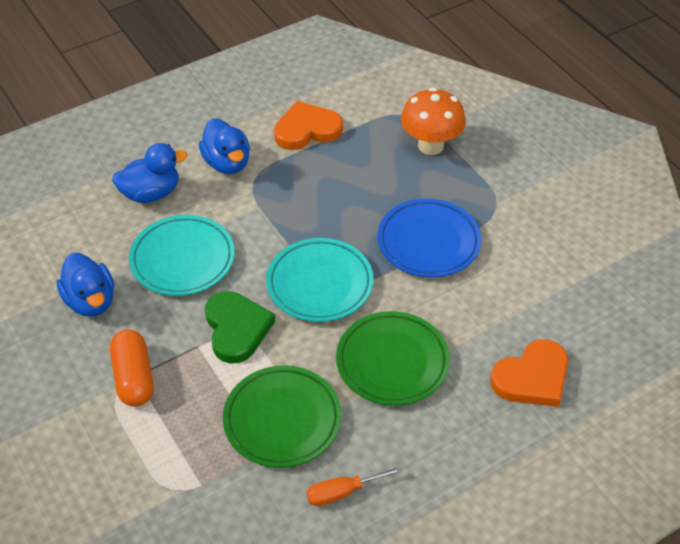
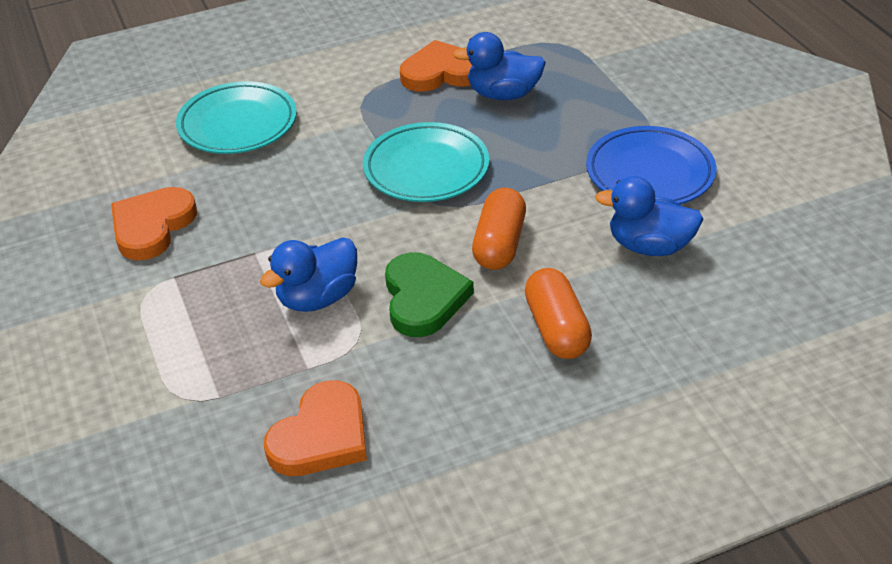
green plate: [223,365,341,468] [336,311,450,406] = 2 -> none = 0
orange capsule: [110,329,154,407] = 1 -> [472,188,526,270] [525,268,592,359] = 2
orange heart: [274,101,343,150] [490,339,568,407] = 2 -> [111,187,197,260] [264,380,367,476] [400,40,473,92] = 3
orange mushroom: [401,87,466,155] = 1 -> none = 0
orange screwdriver: [307,466,403,506] = 1 -> none = 0

